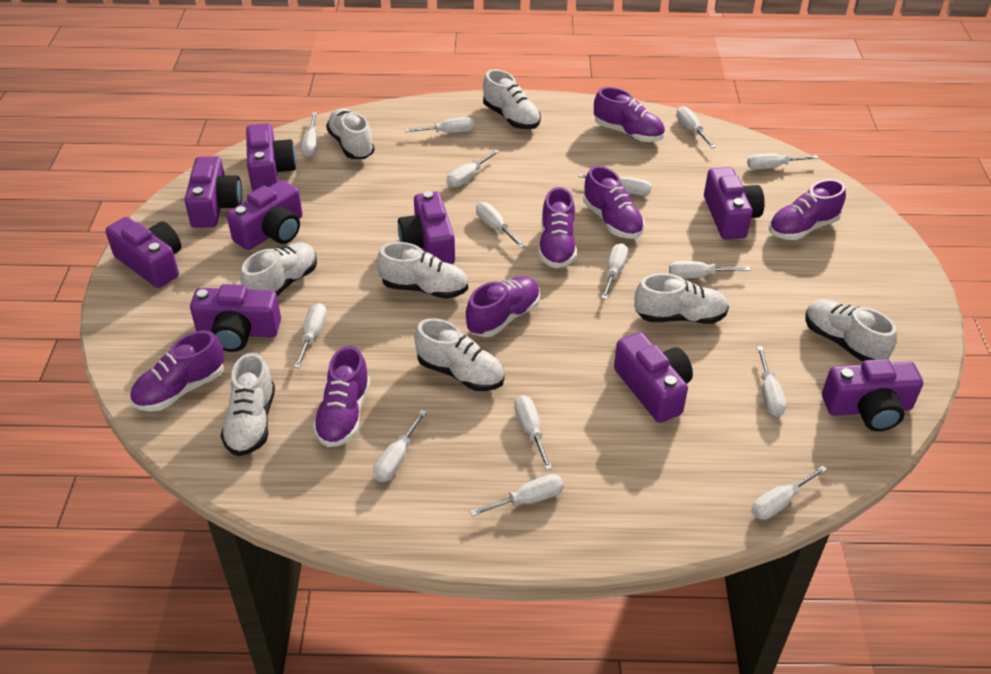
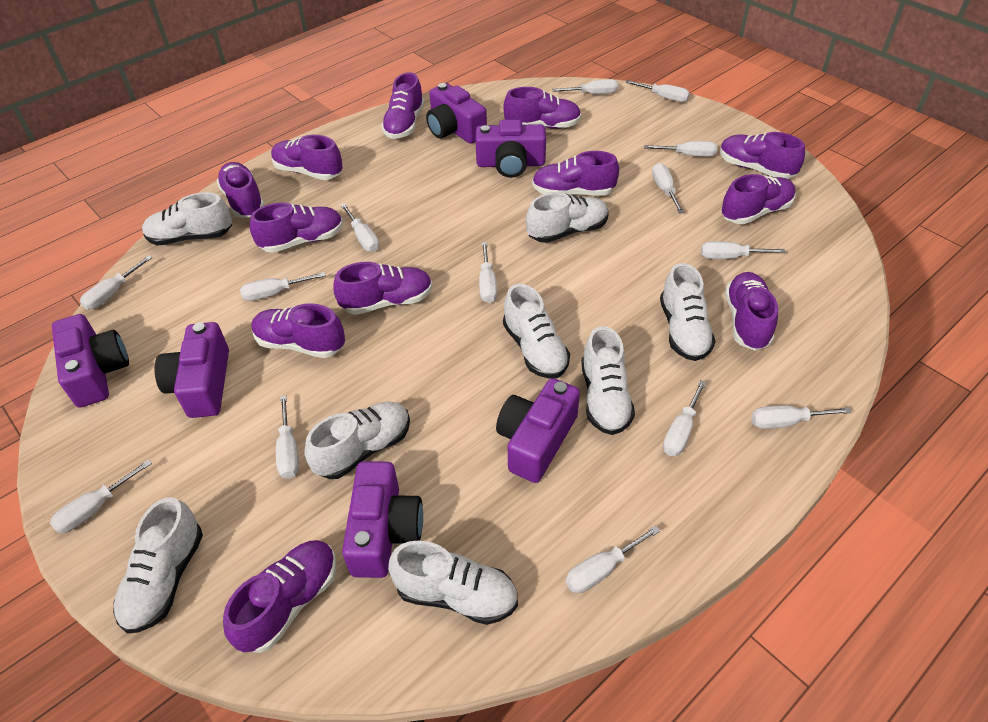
purple camera: [105,217,181,288] [184,156,242,228] [190,284,281,352] [227,180,302,250] [246,123,296,191] [398,191,455,264] [614,332,693,423] [704,167,765,240] [822,359,923,431] = 9 -> [52,314,129,408] [155,322,229,418] [342,461,423,578] [426,83,487,144] [475,120,546,178] [496,378,580,483] = 6
purple shoe: [130,330,224,412] [313,346,370,447] [466,276,540,337] [538,187,577,268] [583,166,645,239] [594,87,665,142] [769,179,846,240] = 7 -> [216,162,264,218] [223,540,336,653] [250,202,343,253] [251,303,345,358] [271,135,343,180] [333,262,432,315] [381,72,424,139] [503,87,581,129] [532,151,619,196] [720,132,805,179] [721,174,796,224] [725,272,778,351] = 12
white screwdriver: [294,303,327,369] [301,112,317,157] [373,410,427,482] [405,117,475,133] [446,150,500,188] [470,474,564,516] [476,202,526,249] [514,395,552,470] [578,174,652,196] [601,243,628,300] [669,261,750,279] [676,106,715,148] [747,154,818,170] [751,465,827,520] [757,346,786,417] = 15 -> [50,459,152,534] [80,255,152,310] [240,272,326,301] [276,395,299,479] [341,204,379,252] [479,242,497,303] [552,79,618,94] [565,525,660,593] [626,80,690,102] [644,141,717,157] [652,163,684,214] [663,380,706,456] [701,241,786,259] [751,405,852,429] = 14

